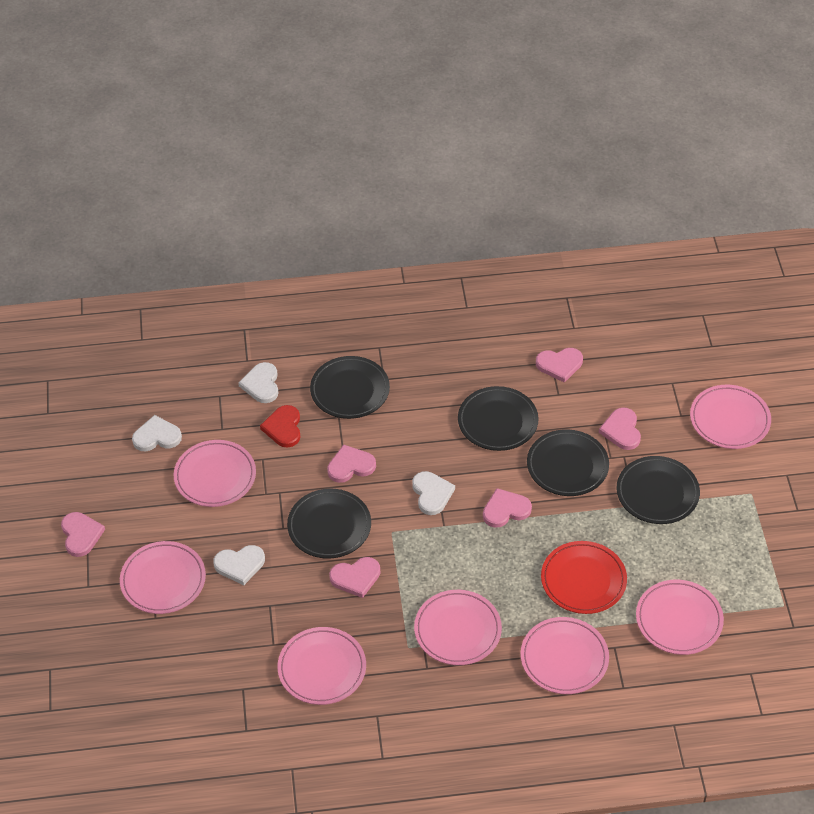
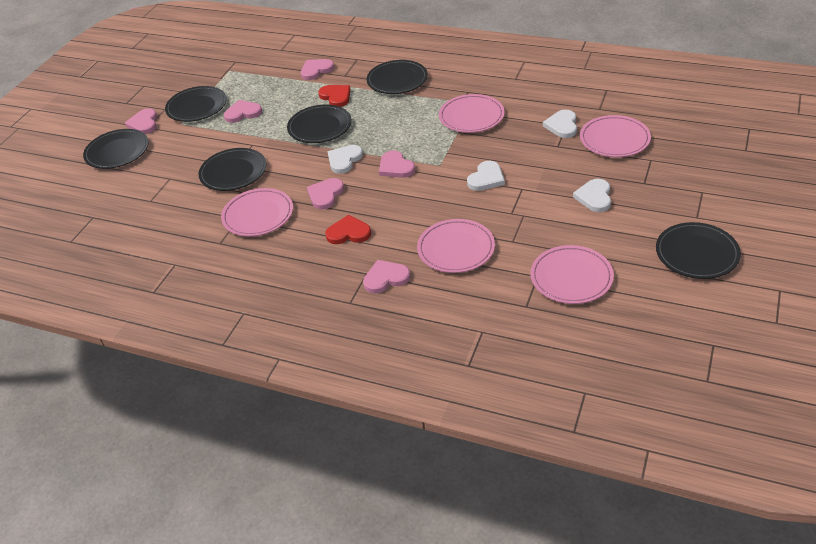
black plate: [287,489,371,559] [310,356,390,419] [458,386,539,451] [527,429,609,496] [617,456,700,524] = 5 -> [83,129,149,169] [165,86,227,122] [198,148,266,191] [287,105,352,143] [367,60,428,94] [656,222,741,279] = 6
pink plate: [120,541,206,614] [174,440,256,507] [277,627,366,705] [414,590,502,665] [520,617,609,694] [636,580,724,655] [690,385,771,449] = 7 -> [221,188,293,236] [417,219,495,273] [439,94,505,133] [530,245,614,304] [580,115,651,157] = 5
red heart: [260,405,300,448] = 1 -> [318,85,351,107] [325,215,371,244] = 2
red plate: [541,541,627,614] = 1 -> none = 0

